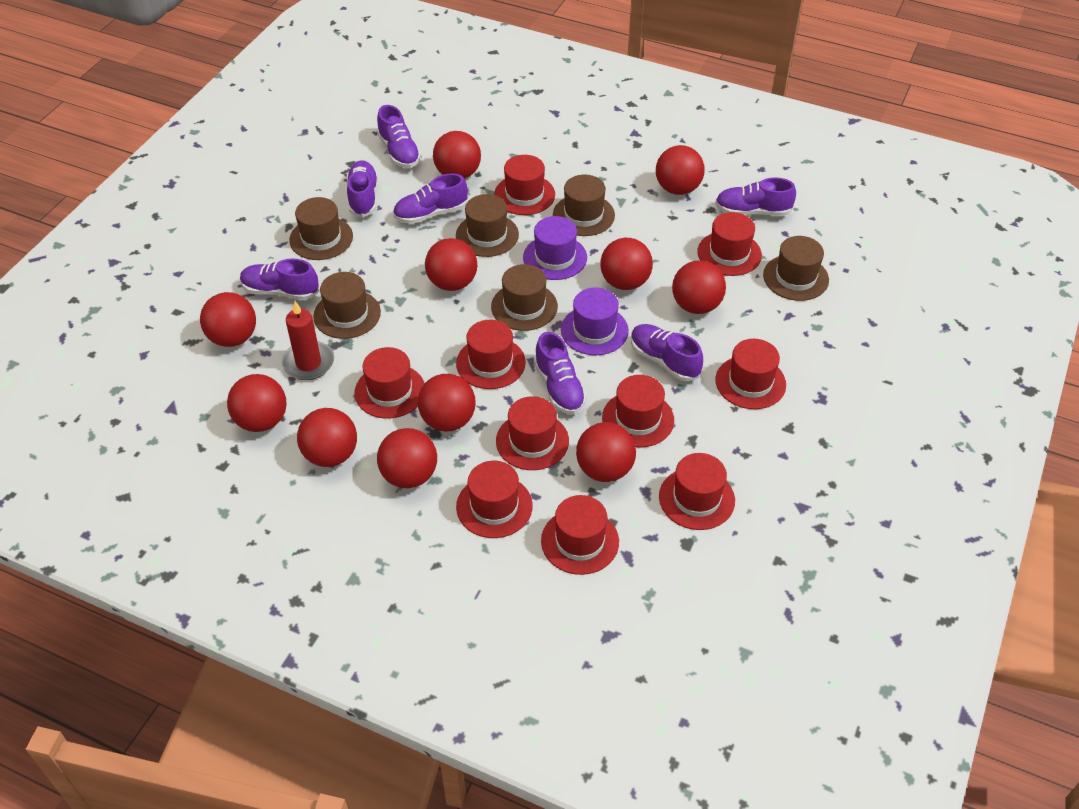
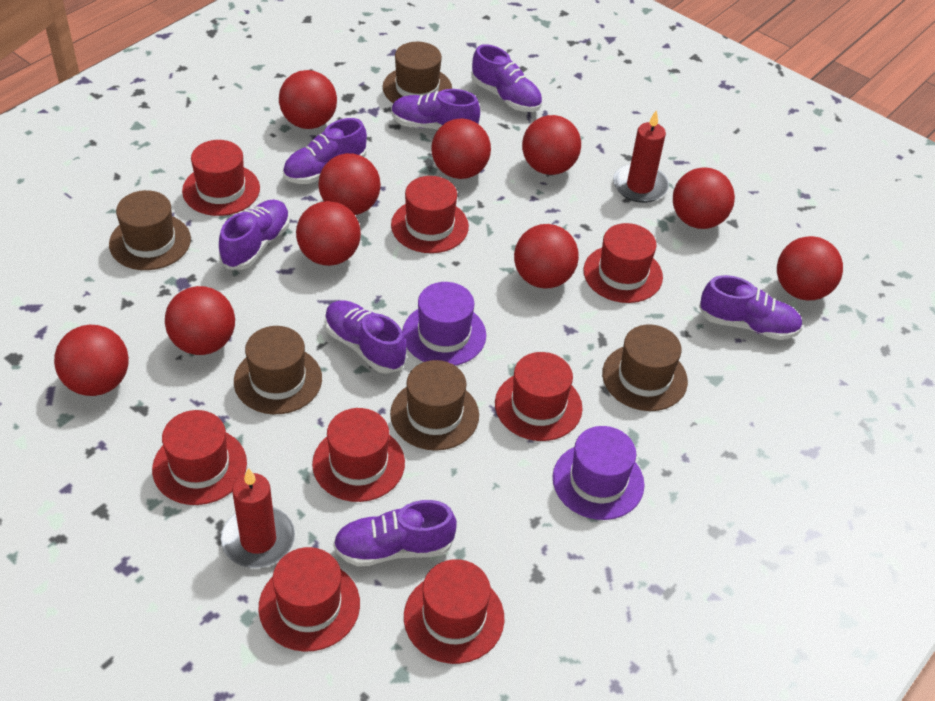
brown hat: [289,197,353,260] [313,272,381,339] [456,194,519,257] [491,264,558,331] [553,175,615,236] [763,236,829,301] = 6 -> [109,190,191,270] [234,326,322,414] [383,42,452,103] [390,360,479,451] [602,324,688,411] = 5
red ball: [200,292,256,347] [227,374,287,432] [297,408,357,467] [377,428,437,488] [418,374,476,432] [425,238,477,291] [433,131,481,179] [576,422,636,482] [600,238,653,290] [656,145,705,195] [672,260,726,314] = 11 -> [54,325,129,396] [165,286,235,355] [279,70,337,129] [296,201,361,266] [318,153,381,215] [431,118,491,179] [514,224,579,289] [522,115,581,175] [673,167,735,229] [777,236,843,300] = 10
red candle: [282,301,334,380] = 1 -> [221,468,295,568] [613,110,669,203] = 2
red hat: [354,347,425,419] [456,319,526,389] [456,461,533,538] [494,155,555,215] [496,396,569,470] [541,495,619,575] [602,375,674,448] [659,453,735,530] [697,212,762,276] [715,339,786,409] = 10 -> [152,410,247,505] [182,140,260,216] [258,547,360,652] [312,408,405,502] [391,176,469,253] [404,559,505,664] [495,352,582,441] [583,223,663,303] = 8

